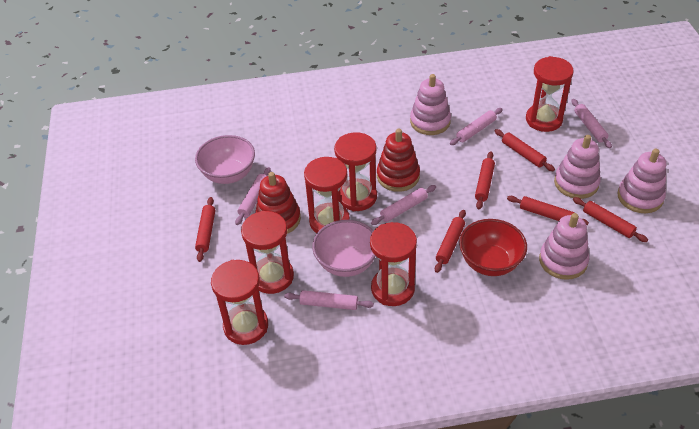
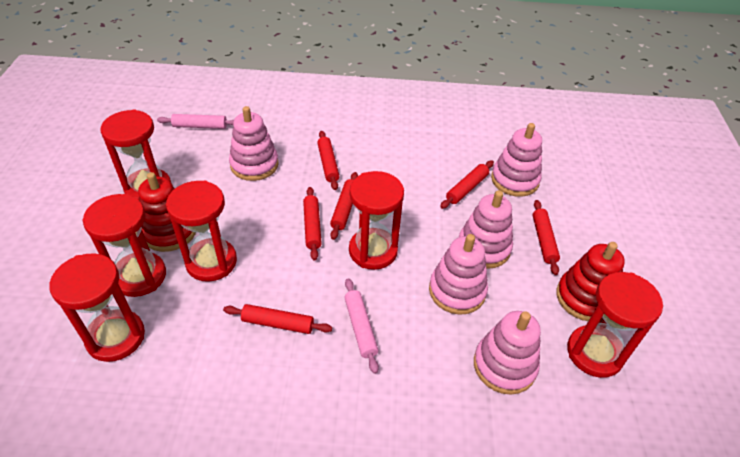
pink bowl: [195,135,255,184] [312,220,376,277] = 2 -> none = 0
pink rolling pin: [235,167,271,225] [284,290,374,310] [371,185,436,225] [450,108,503,145] [571,99,612,148] = 5 -> [157,114,234,129] [344,278,379,374] = 2
pink stacking toy: [410,74,451,135] [539,213,589,280] [554,135,601,199] [617,149,666,213] = 4 -> [229,106,279,181] [429,234,488,315] [459,190,513,269] [474,311,541,395] [491,123,542,197] = 5
red bowl: [459,219,527,276] = 1 -> none = 0

